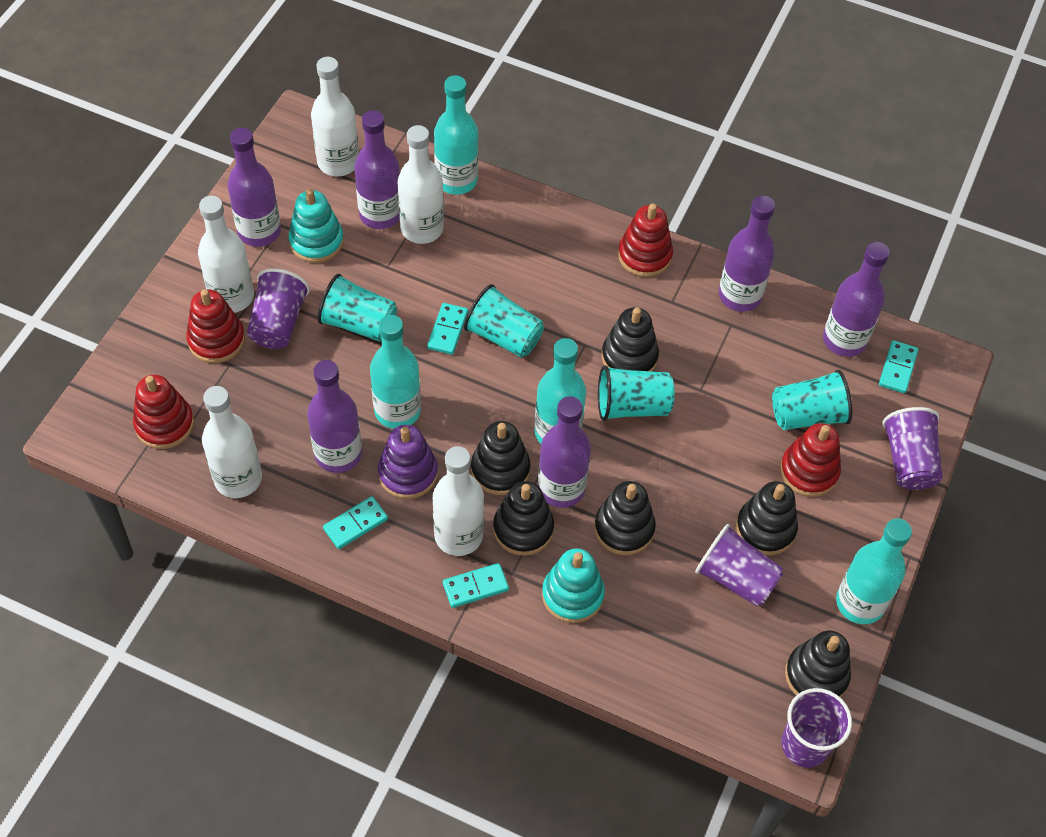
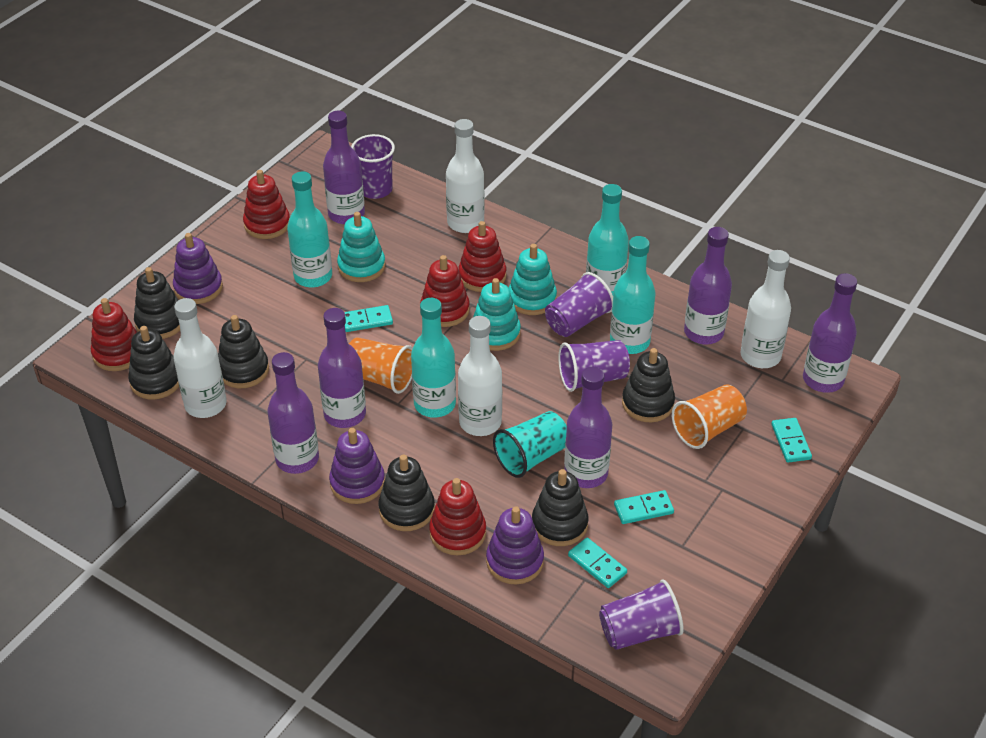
orange cup: none = 0 -> [349,337,413,394] [672,384,747,449] = 2
purple stacking toy: [378,425,438,499] = 1 -> [173,233,223,304] [329,428,385,504] [486,506,544,585] = 3
red stacking toy: [133,375,194,449] [186,289,245,363] [618,204,673,277] [780,423,841,497] = 4 -> [91,298,137,371] [243,170,290,239] [420,255,470,327] [429,478,486,556] [458,221,506,292] = 5
turquoise cup: [317,274,397,342] [464,284,544,358] [598,365,675,421] [772,370,852,430] = 4 -> [493,411,567,478] = 1
turquoise stacking toy: [288,189,344,263] [542,548,605,623] = 2 -> [337,212,385,282] [473,278,521,351] [509,244,557,315] = 3
white bottle: [198,196,254,313] [202,386,262,498] [311,57,359,176] [398,125,444,244] [433,446,484,556] = 5 -> [173,298,227,418] [446,119,485,233] [458,316,502,436] [740,250,791,368] = 4

